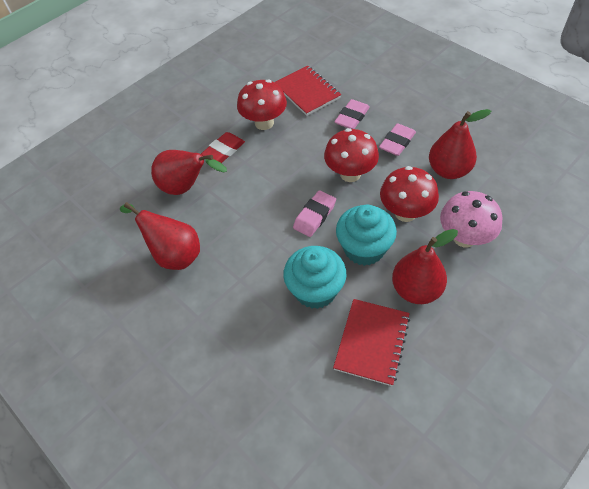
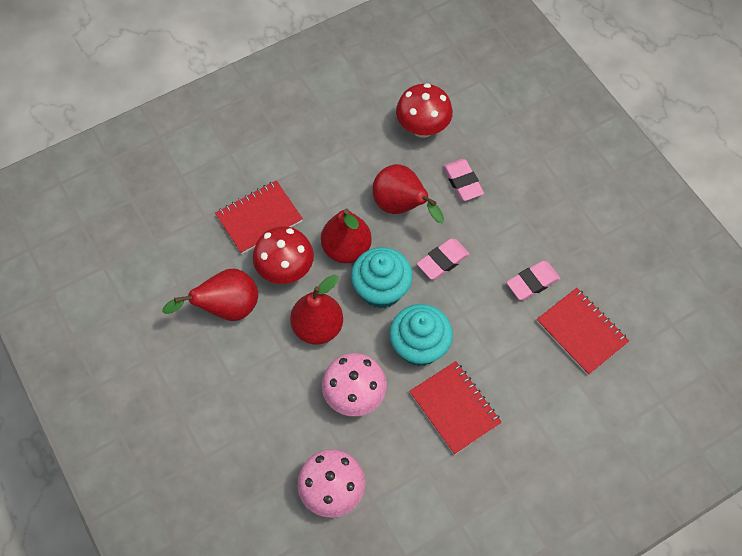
pink mushroom: [440,191,502,247] = 1 -> [297,449,365,517] [322,353,387,416] = 2
red eraser: [201,132,245,163] = 1 -> none = 0
red mushroom: [237,80,287,130] [324,128,379,182] [380,166,439,222] = 3 -> [253,226,314,284] [396,83,453,138] = 2
red notebook: [274,65,341,116] [333,299,410,386] = 2 -> [215,180,303,254] [409,361,502,455] [537,288,629,375] = 3

